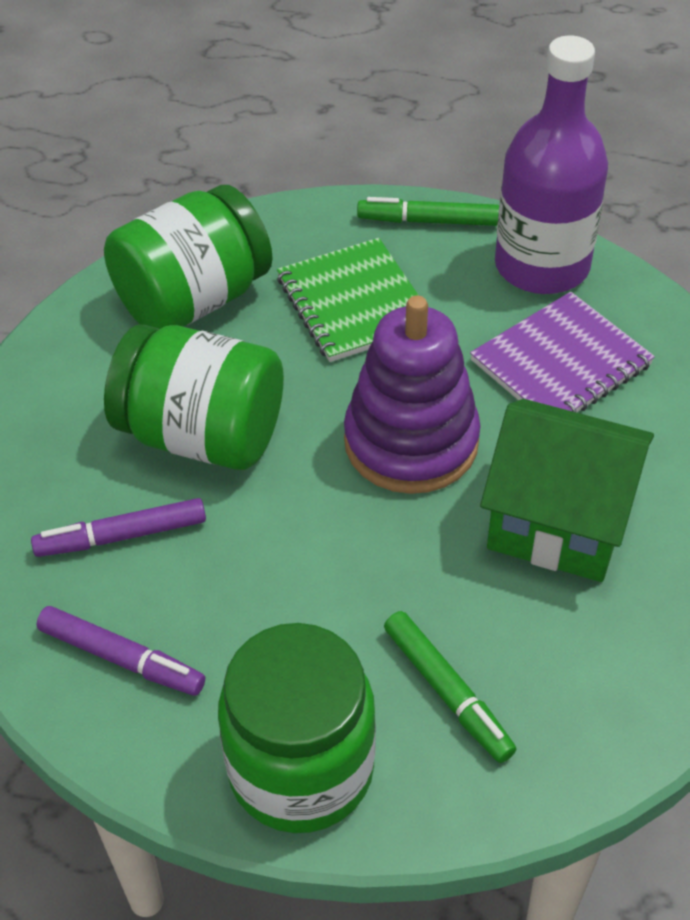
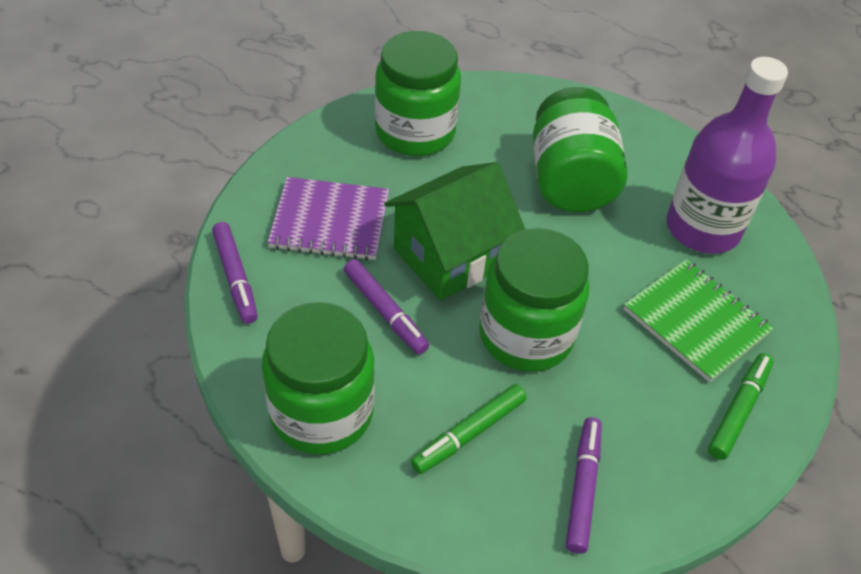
green jar: [104,185,273,329] [104,325,284,470] [218,623,376,833] = 3 -> [262,302,375,454] [375,31,461,156] [479,228,589,372] [533,87,627,212] = 4
purple marker: [31,498,206,557] [37,606,205,696] = 2 -> [212,222,258,324] [344,259,429,355] [566,417,602,554] = 3
purple stacking toy: [344,295,481,494] = 1 -> none = 0

